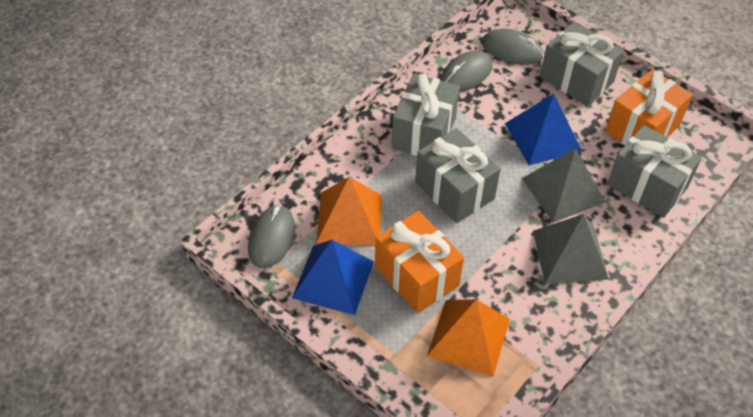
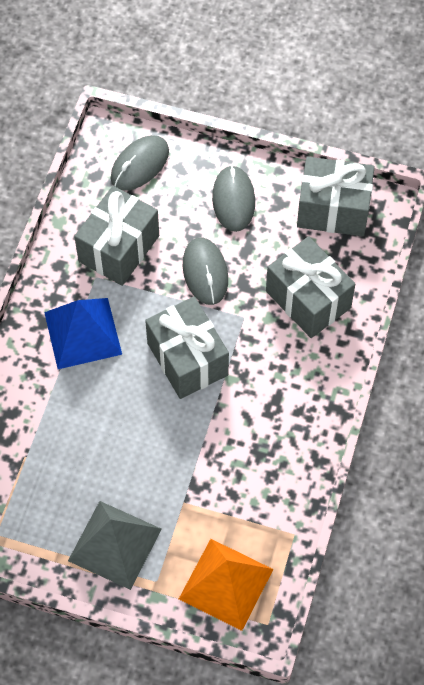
blue pyramid: [292,240,374,315] [505,94,582,166] = 2 -> [44,298,122,369] = 1
grey pyramid: [522,148,605,223] [533,214,609,284] = 2 -> [68,501,161,590] = 1
orange gift: [375,211,464,313] [605,69,693,146] = 2 -> none = 0
orange pyramid: [316,177,382,245] [427,299,510,376] = 2 -> [179,539,273,631] = 1

